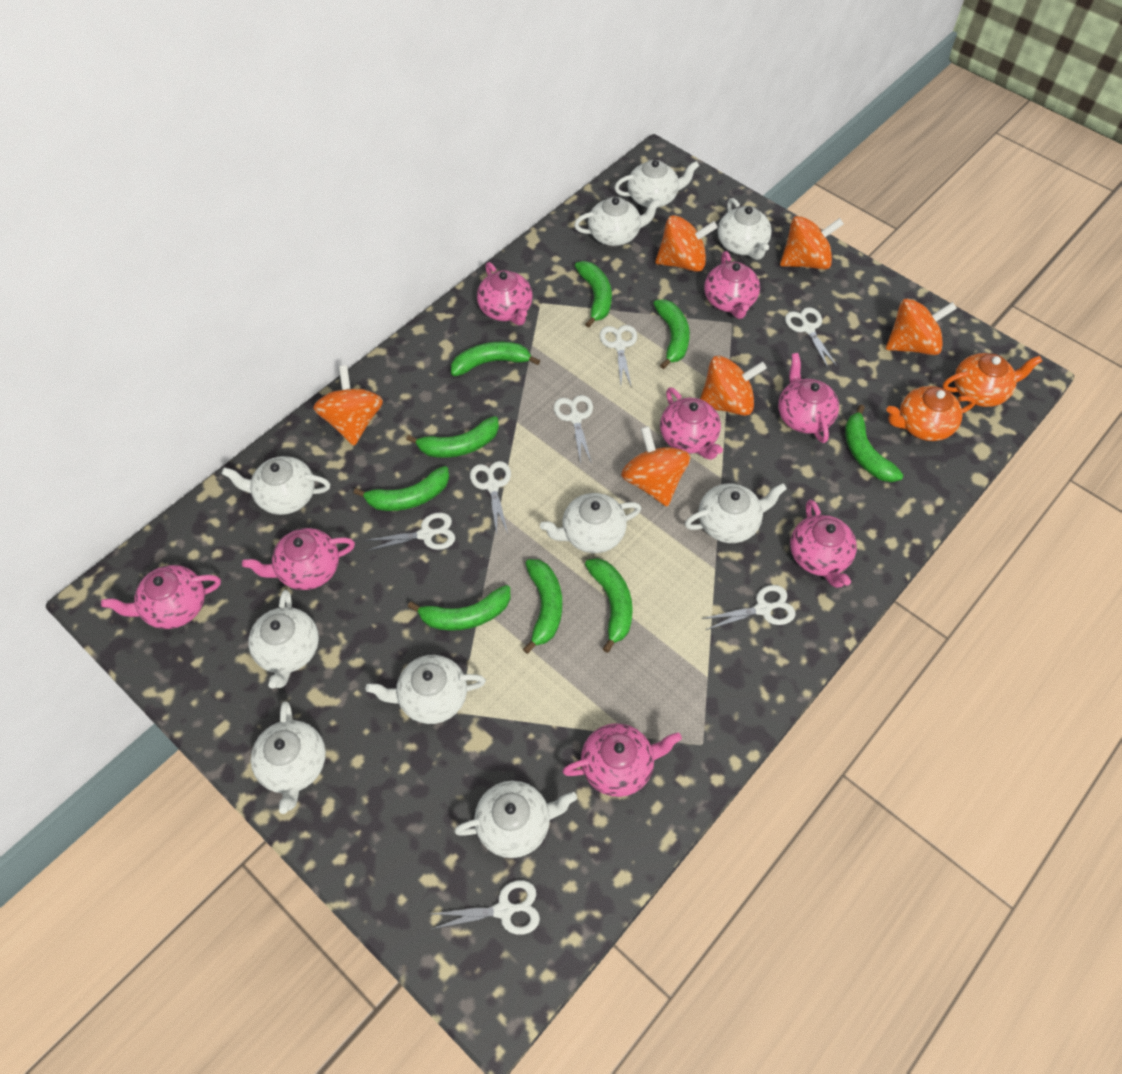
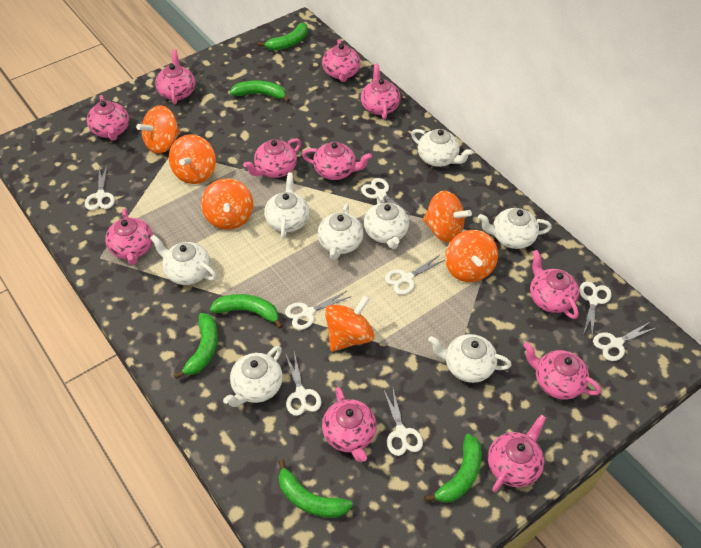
green banana: [354,466,449,511] [406,416,499,458] [408,585,511,631] [451,341,540,376] [523,559,562,654] [575,261,612,327] [585,558,633,653] [653,299,690,369] [845,405,903,482] = 9 -> [174,313,218,379] [210,294,283,329] [230,81,290,102] [258,22,308,50] [278,459,353,518] [424,434,482,503] = 6
orange teapot: [887,386,976,441] [943,353,1042,407] = 2 -> none = 0
pink teapot: [101,565,221,629] [242,528,355,590] [477,262,533,325] [562,723,682,797] [660,387,723,460] [704,251,760,319] [778,353,839,443] [790,500,857,588] = 8 -> [87,95,129,141] [105,209,153,265] [155,49,195,104] [243,138,301,178] [302,142,372,180] [322,39,360,82] [322,387,377,462] [361,64,400,119] [488,415,546,492] [523,342,601,400] [530,250,579,319] = 11
white scissors: [364,512,455,551] [432,880,540,935] [470,461,511,536] [554,395,593,464] [600,325,637,388] [701,585,795,630] [785,307,837,368] = 7 -> [85,166,115,210] [285,291,351,330] [285,351,322,416] [361,178,412,216] [384,389,423,456] [385,255,445,295] [579,281,612,336] [593,321,656,361] = 8
white teapot: [222,456,330,515] [248,590,319,689] [251,701,326,814] [366,655,486,724] [454,781,577,858] [540,493,642,553] [574,197,661,246] [614,160,699,208] [685,483,787,543] [718,198,772,260] = 10 -> [150,234,217,285] [223,346,283,407] [264,172,309,239] [317,204,363,260] [364,194,409,249] [411,129,473,167] [428,334,512,383] [478,208,552,249] = 8

